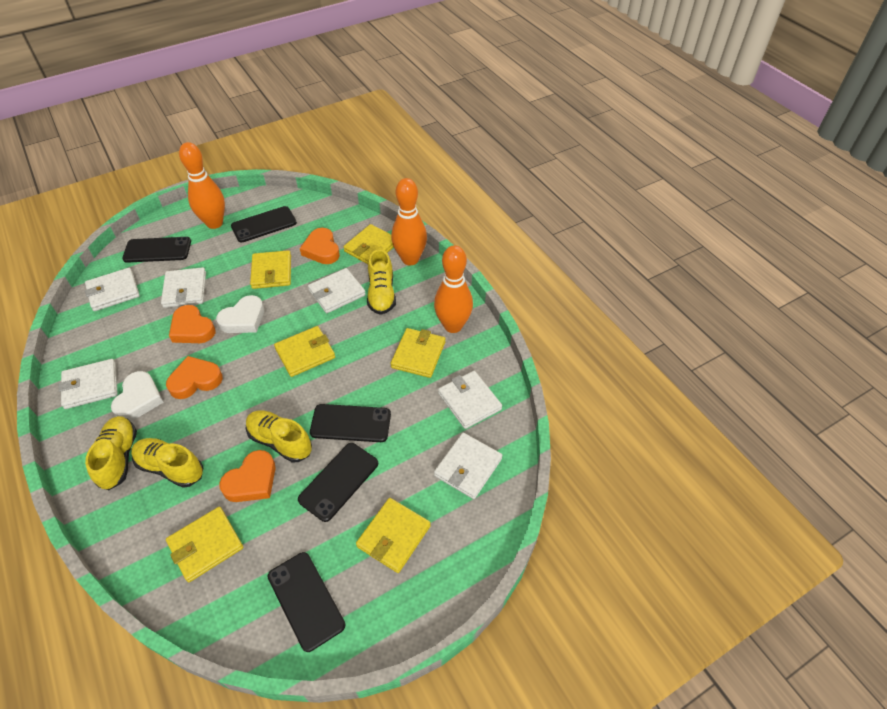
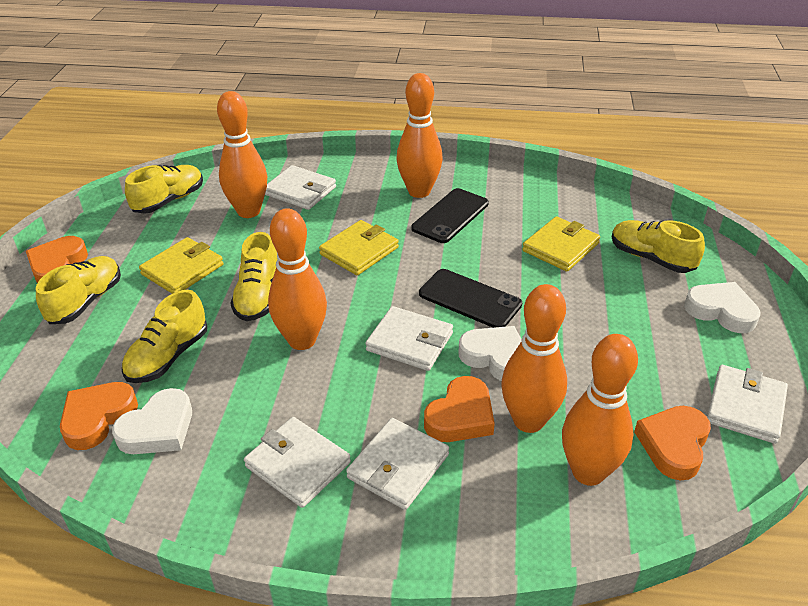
black phone: [122,237,191,263] [231,206,297,242] [267,552,345,652] [298,443,378,522] [310,404,391,442] = 5 -> [411,188,489,243] [419,269,522,328] = 2
orange bowling pin: [179,142,225,229] [391,178,427,265] [434,245,473,333] = 3 -> [217,91,267,218] [268,208,327,350] [396,73,443,198] [501,284,567,433] [562,334,638,486] = 5
white heart: [111,371,164,421] [216,295,264,333] = 2 -> [112,388,192,454] [459,326,522,381] [684,282,761,333] = 3
white wallet: [58,359,118,409] [85,268,140,311] [161,267,206,308] [308,268,366,313] [434,433,502,499] [438,371,502,429] = 6 -> [244,417,351,508] [265,165,336,210] [346,418,449,510] [365,306,453,371] [707,365,788,444] = 5
yellow shoe: [85,416,137,490] [131,438,203,488] [246,411,312,463] [367,249,396,315] = 4 -> [36,256,121,324] [122,290,207,383] [125,165,203,214] [230,232,277,321] [612,220,705,273] = 5
yellow wallet: [166,507,243,582] [250,250,291,289] [274,326,335,377] [343,224,394,264] [356,498,431,573] [391,328,445,378] = 6 -> [139,237,224,294] [319,220,399,275] [522,216,600,271] = 3

